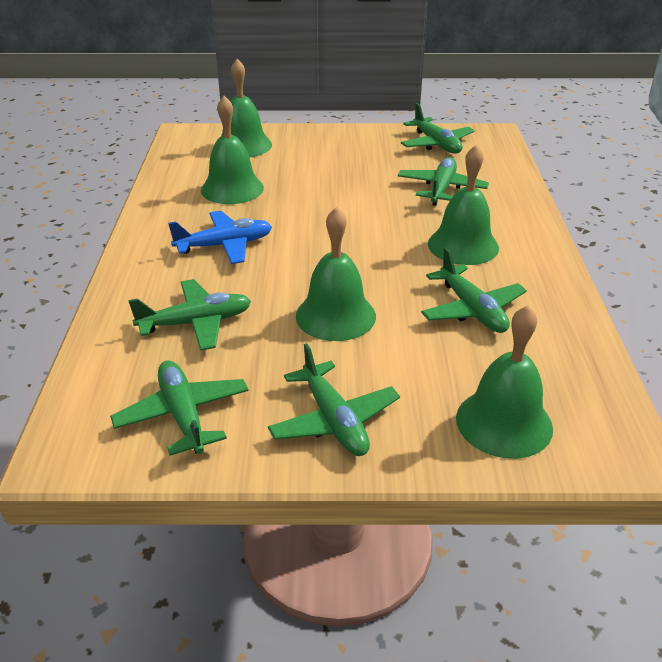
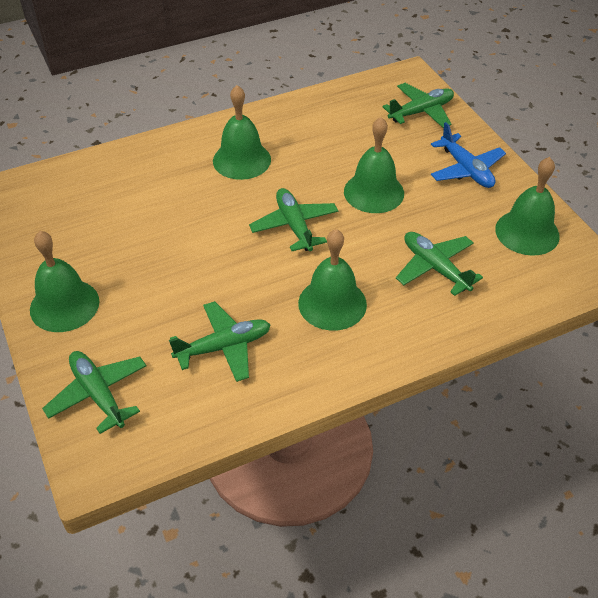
green plane: [110,360,249,456] [128,279,251,351] [268,343,400,456] [398,157,489,206] [401,103,475,154] [421,248,527,333] = 6 -> [42,351,146,434] [169,301,271,382] [249,188,338,251] [382,83,454,128] [396,232,483,296] = 5

